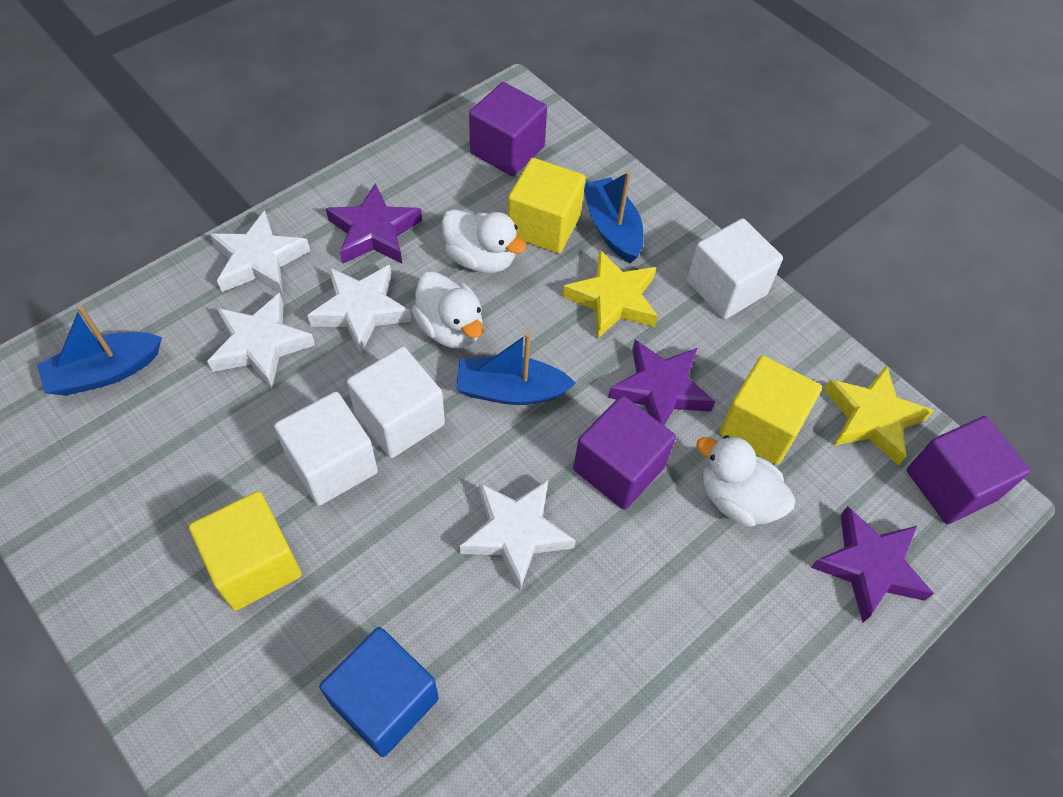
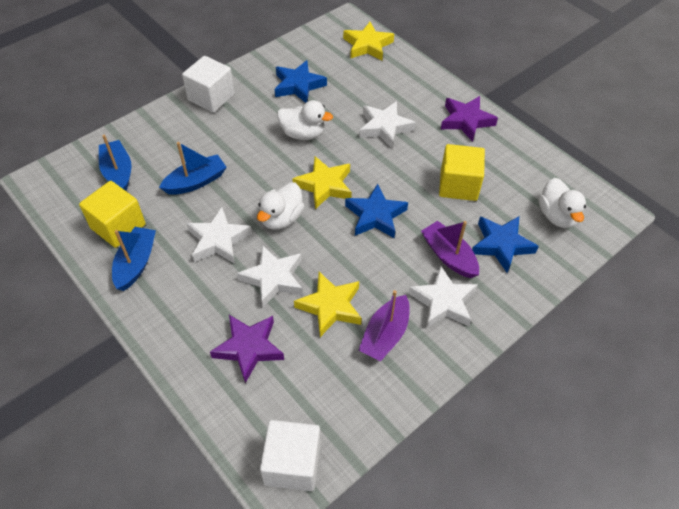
blue cube: [319,627,439,757] = 1 -> none = 0
blue star: none = 0 -> [275,60,327,103] [345,184,408,238] [472,216,539,273] = 3
purple boat: none = 0 -> [359,290,410,362] [421,221,479,278] = 2
purple cube: [469,82,547,176] [573,396,676,510] [907,416,1030,524] = 3 -> none = 0
purple star: [326,183,422,263] [608,340,716,425] [811,506,934,623] = 3 -> [210,315,284,383] [441,96,498,142] = 2
white cube: [274,392,378,506] [347,347,445,458] [687,218,783,319] = 3 -> [182,56,235,113] [260,420,321,491] = 2
yellow cube: [189,491,302,611] [508,158,586,254] [719,355,822,465] = 3 -> [79,181,146,248] [439,144,485,201] = 2
yellow star: [562,250,658,339] [824,365,934,466] = 2 -> [292,156,352,209] [294,272,362,337] [343,22,394,60] = 3

